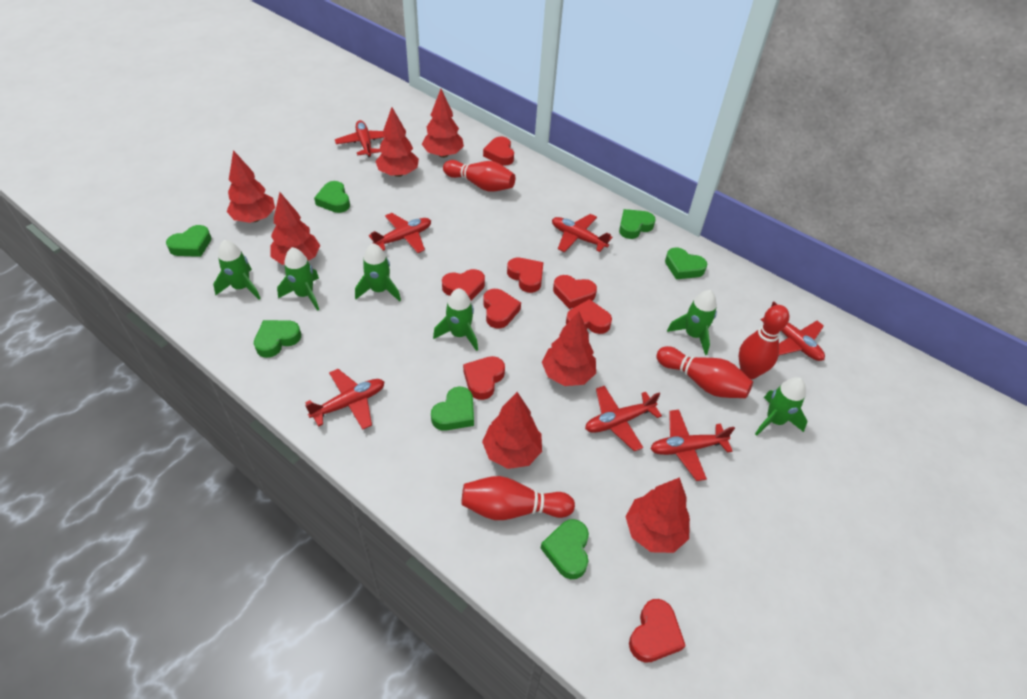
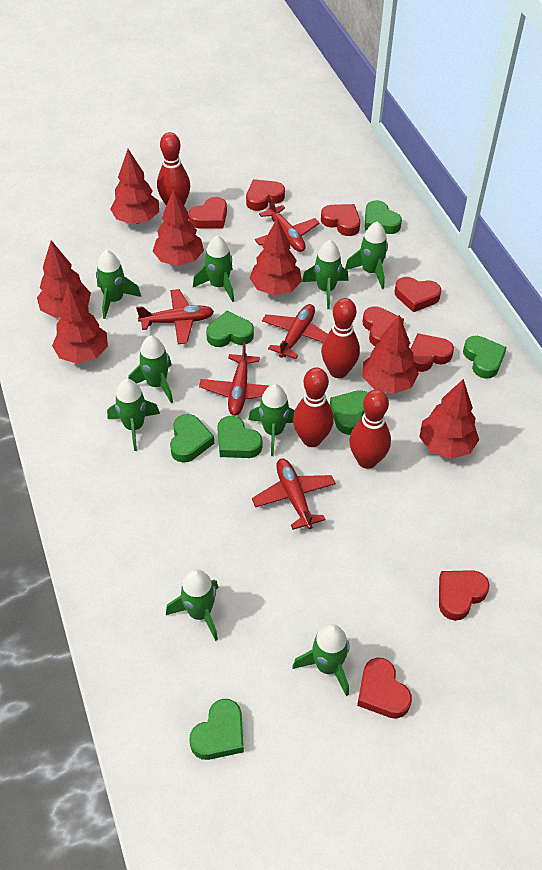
green rocket: [213,240,261,300] [277,247,319,311] [355,243,401,302] [433,288,478,351] [667,290,717,355] [755,377,807,436] = 6 -> [96,250,141,319] [107,379,160,451] [128,336,173,403] [166,569,218,641] [193,236,234,302] [248,384,295,456] [292,624,349,696] [302,240,348,309] [345,222,388,289] = 9
red plane: [305,369,384,430] [335,120,384,157] [369,213,431,253] [552,214,612,252] [585,386,662,451] [650,410,735,481] [761,302,825,361] = 7 -> [136,289,214,344] [199,342,269,416] [252,458,336,530] [255,196,320,252] [262,304,328,359] = 5

